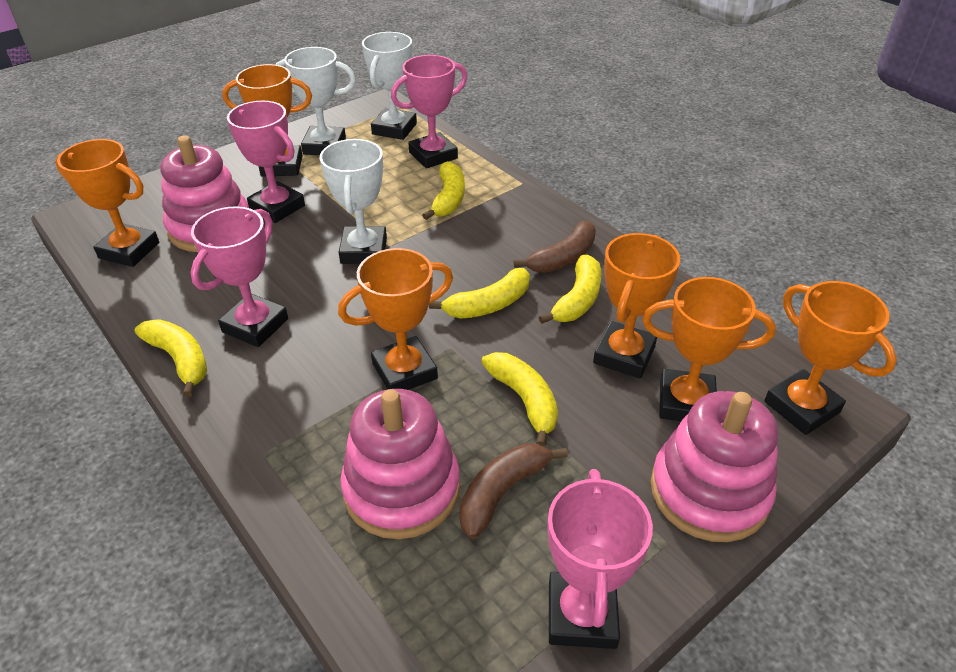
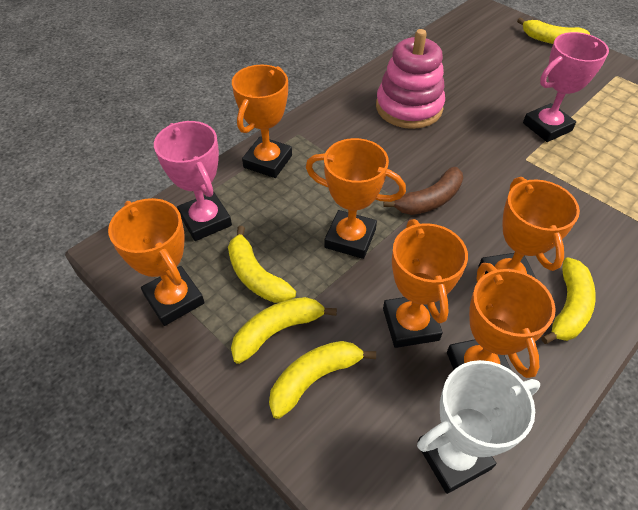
brown banana: [459,443,568,539] [514,221,596,273] = 2 -> [383,167,463,215] = 1
pink stacking toy: [161,135,249,252] [340,389,460,539] [651,391,778,542] = 3 -> [376,29,445,129] = 1
pink trophy: [191,206,288,347] [227,101,305,223] [391,55,467,168] [548,469,653,649] = 4 -> [154,121,232,241] [523,32,609,142] = 2
white trophy: [275,47,356,155] [320,139,387,264] [362,32,417,140] = 3 -> [417,360,540,494] = 1

